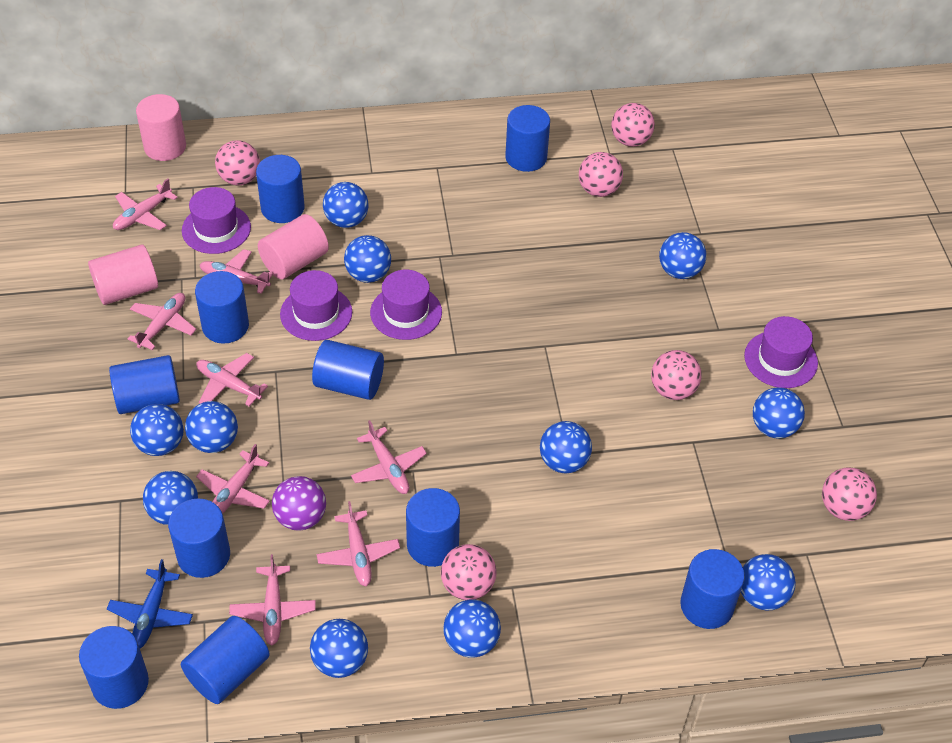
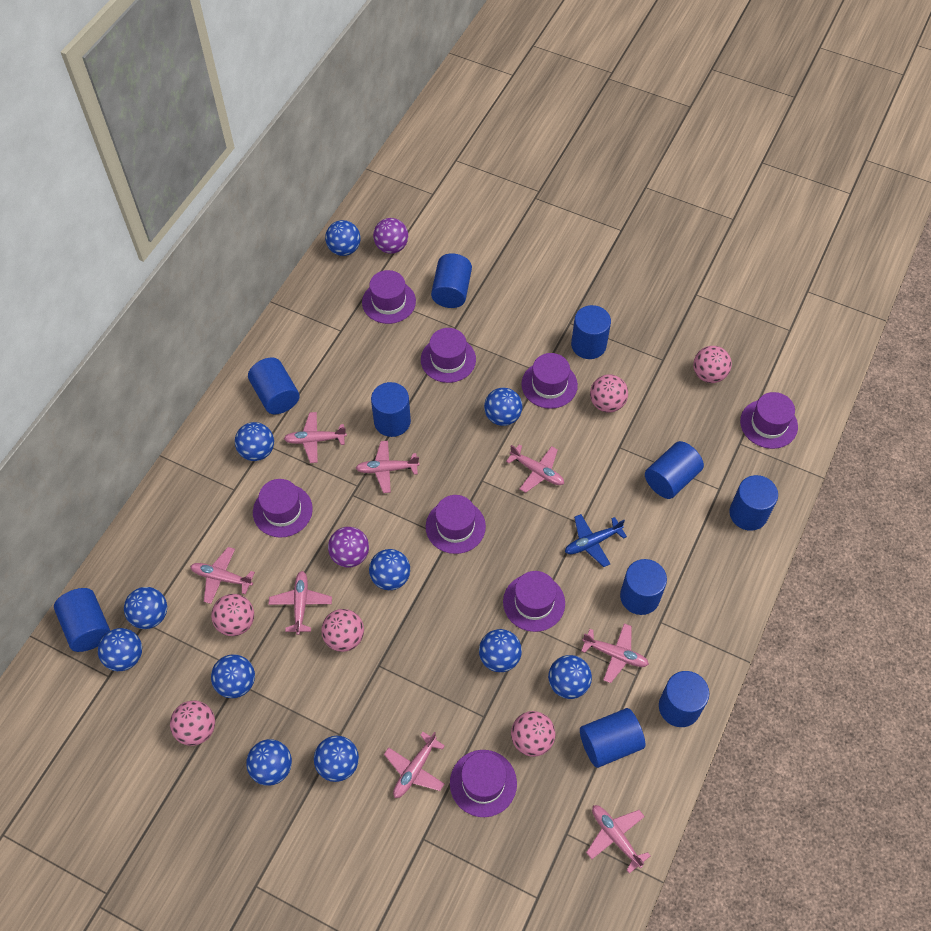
pink cylinder: [88,244,158,305] [136,94,186,161] [258,214,329,279] = 3 -> none = 0
purple ball: [272,476,326,531] = 1 -> [328,527,369,568] [373,218,408,254] = 2
purple hat: [182,187,251,254] [280,270,352,341] [370,270,442,340] [744,316,818,388] = 4 -> [253,479,313,538] [362,270,416,324] [421,328,476,383] [426,495,486,554] [450,750,517,817] [503,571,565,632] [521,353,578,409] [740,392,798,449] = 8

